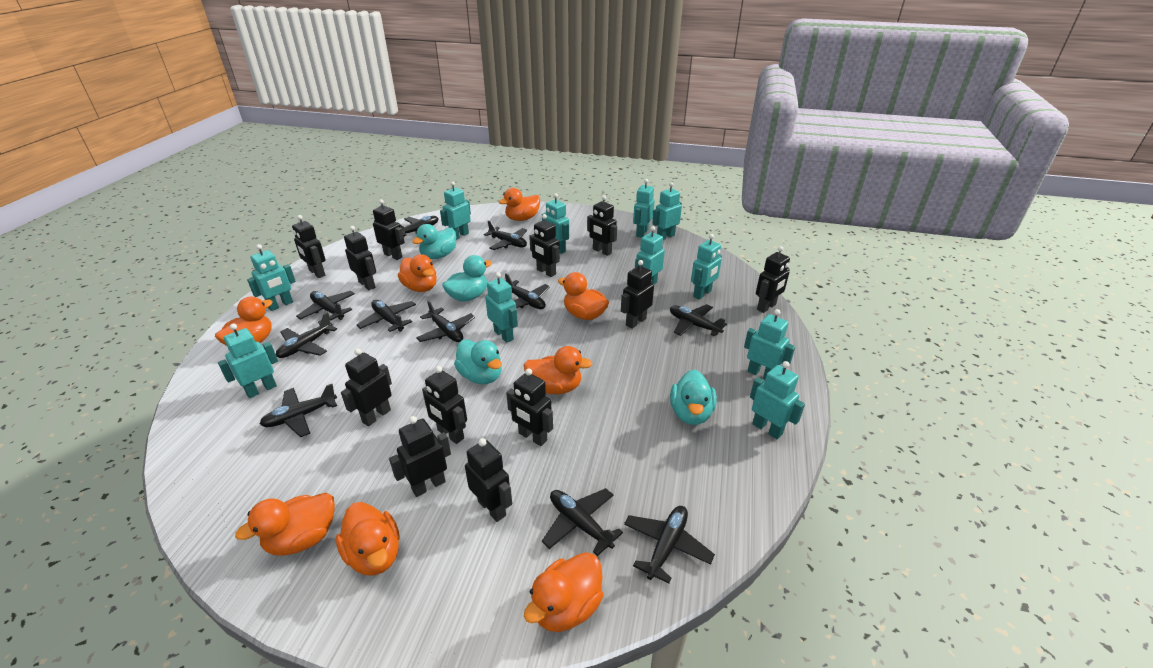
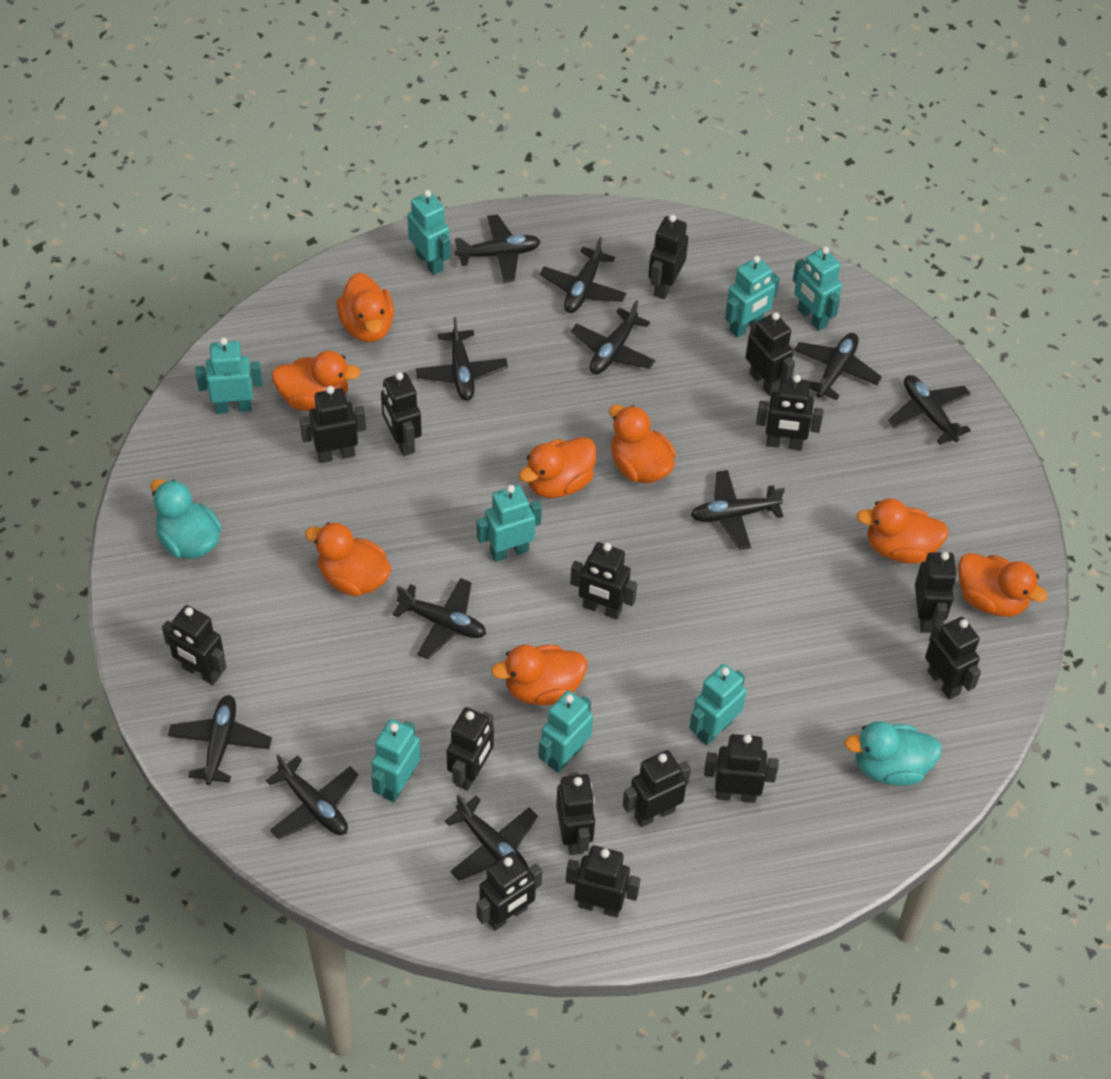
black robot: [292,215,326,278] [341,349,392,426] [344,226,376,290] [373,199,405,260] [389,416,451,497] [422,366,467,444] [465,438,512,522] [506,368,553,446] [529,214,560,277] [587,195,617,256] [621,260,654,329] [756,246,790,313] = 12 -> [162,605,227,685] [300,386,366,463] [381,372,422,456] [447,707,494,791] [477,852,542,931] [556,772,595,855] [566,845,640,917] [570,542,637,619] [623,750,691,827] [648,214,688,299] [704,734,779,803] [746,312,795,396] [756,375,824,450] [915,552,957,633] [925,617,981,700] = 15
turquoise duck: [412,224,456,259] [442,255,492,301] [454,339,502,384] [670,369,717,425] = 4 -> [150,479,222,559] [844,721,942,786] = 2
turquoise robot: [218,324,278,398] [247,244,296,311] [440,181,471,240] [485,272,518,343] [542,193,569,254] [633,179,655,238] [635,226,665,284] [652,182,682,240] [691,234,722,300] [744,309,795,379] [750,361,805,439] = 11 -> [195,337,263,414] [371,719,421,802] [407,190,450,275] [477,485,542,562] [538,690,593,773] [689,664,746,745] [725,255,780,338] [793,246,842,331] = 8

